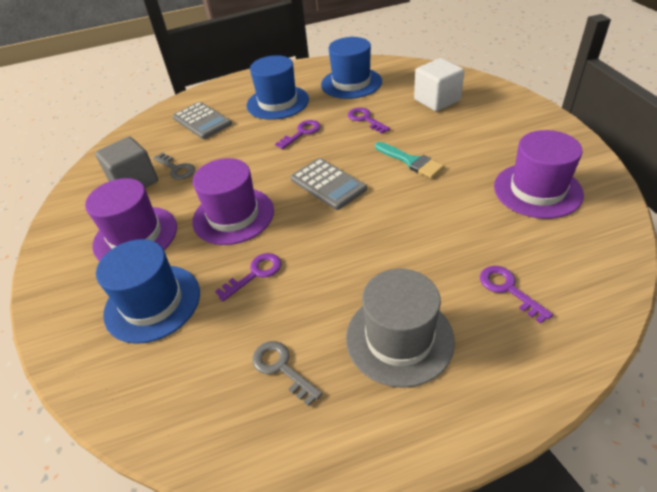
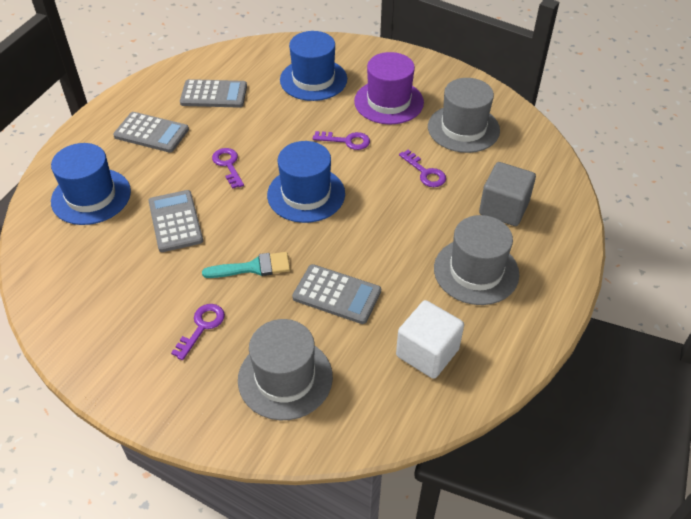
grey calculator: [173,102,232,139] [290,158,367,210] = 2 -> [113,112,189,152] [148,190,203,252] [180,79,247,108] [292,264,381,324] = 4
grey hat: [346,269,455,388] = 1 -> [238,319,333,420] [428,78,500,153] [434,215,519,305] = 3
grey key: [153,153,195,180] [252,341,322,406] = 2 -> none = 0
purple hat: [85,178,177,261] [192,158,274,245] [494,130,584,219] = 3 -> [354,52,424,124] = 1

